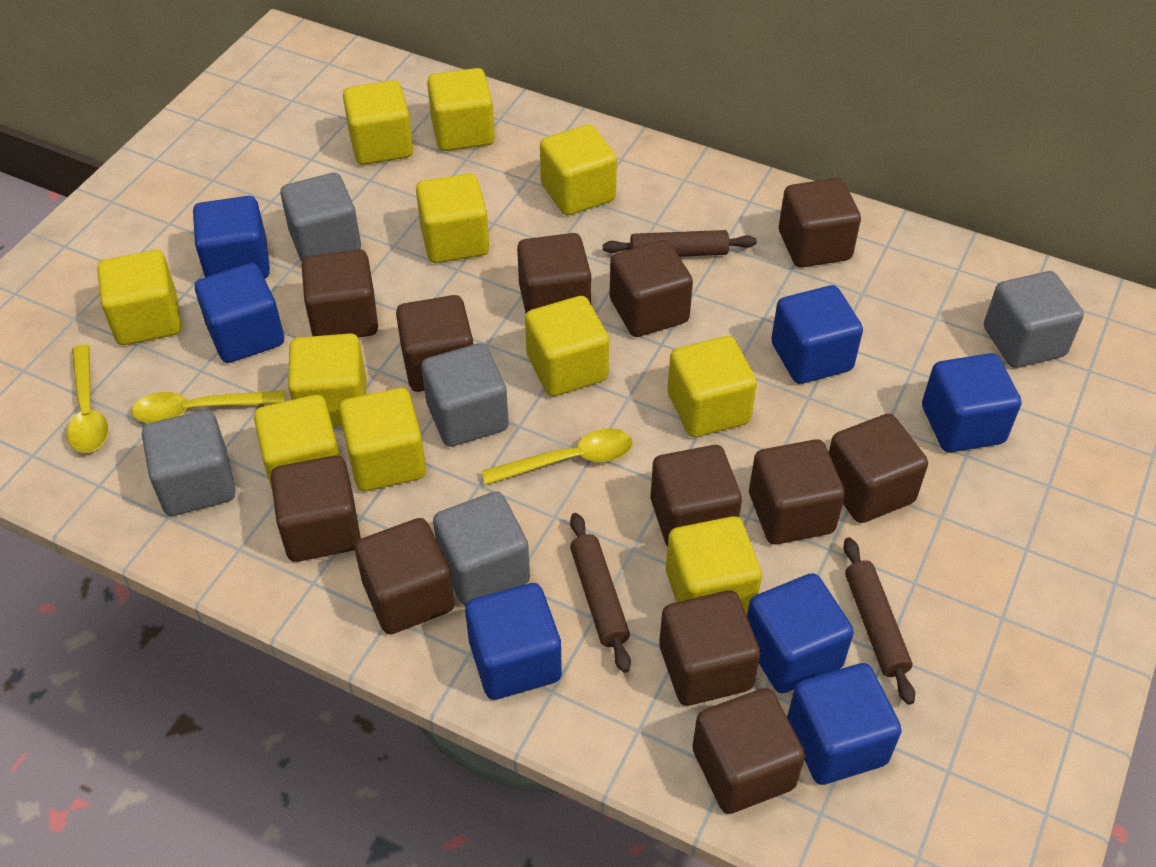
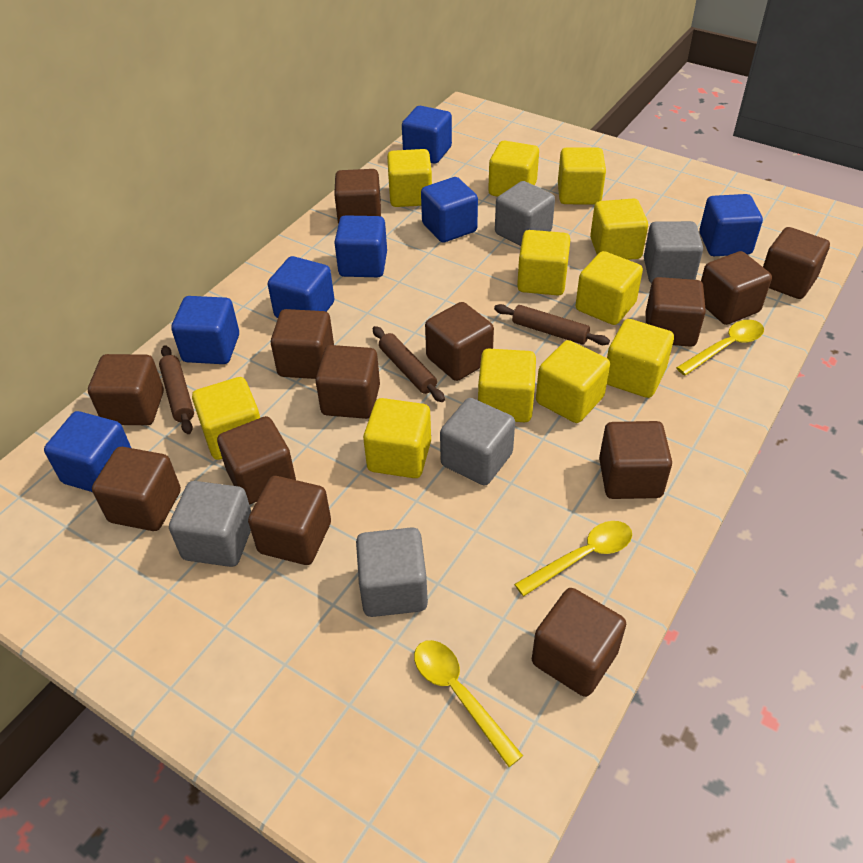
brown cube: [271,455,361,562] [302,250,378,337] [355,518,455,634] [396,295,473,392] [517,233,591,313] [610,240,693,337] [651,445,742,547] [659,590,760,706] [692,688,805,814] [749,439,845,545] [779,178,861,268] [829,414,928,523] = 12 -> [88,354,164,425] [92,447,181,531] [217,416,296,505] [248,476,331,565] [271,309,334,379] [316,345,380,419] [334,169,381,224] [425,302,494,381] [532,588,626,697] [599,421,672,499] [646,277,706,347] [701,251,772,325] [763,227,830,299] = 13

